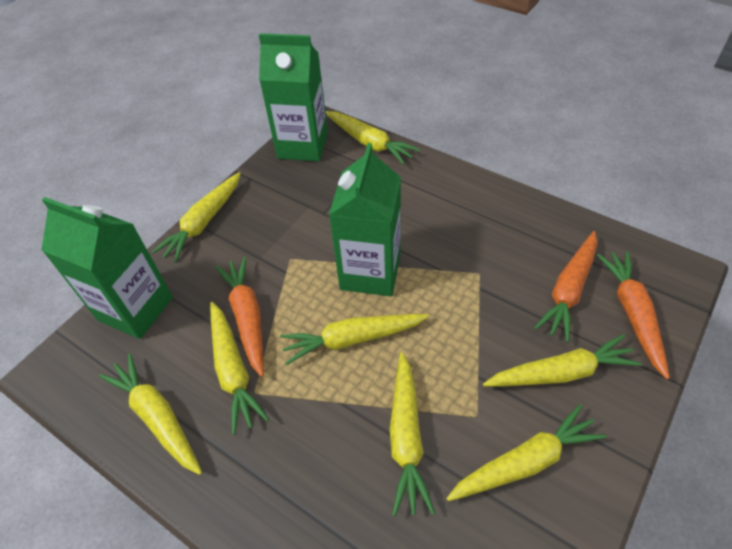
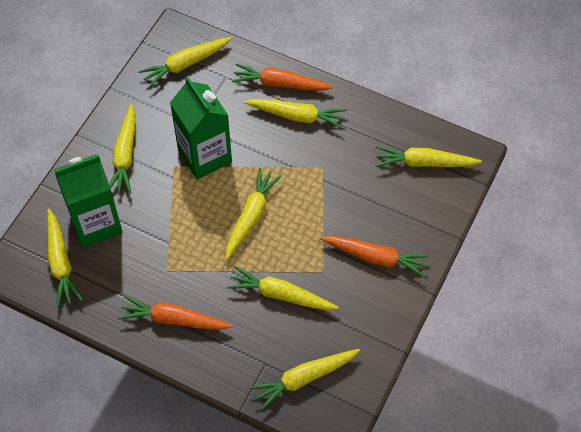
green carton: [41,197,173,339] [259,33,328,161] [329,143,401,296] = 3 -> [54,154,122,247] [170,76,232,179] = 2

